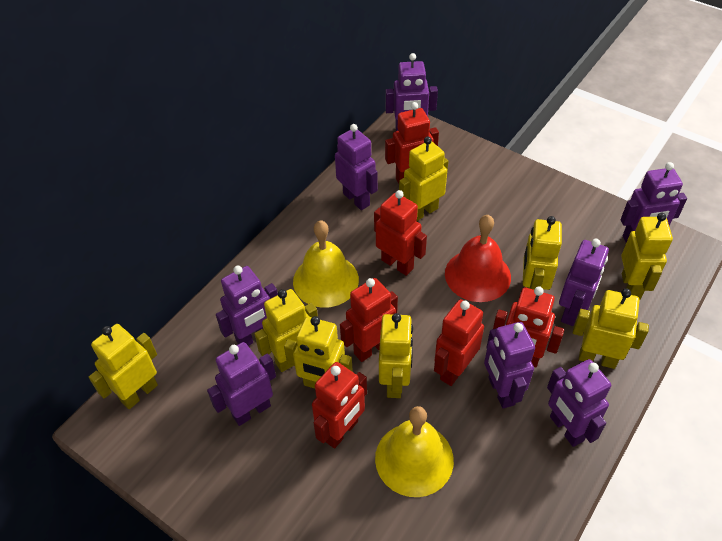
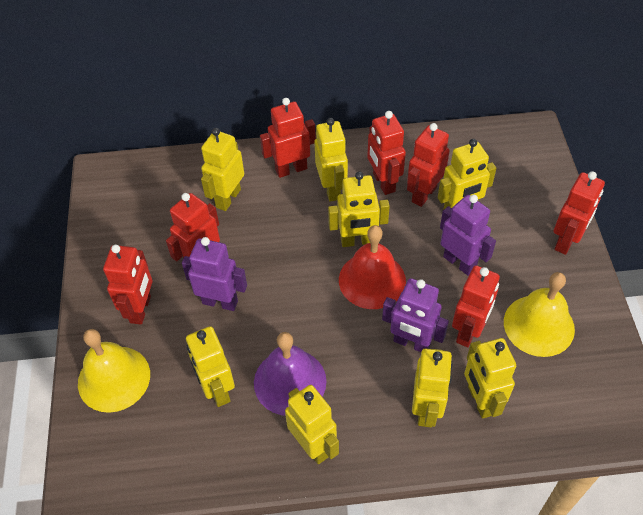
purple bell: none = 0 -> [254,332,327,416] = 1
purple robot: [207,342,276,426] [216,266,278,346] [335,124,378,210] [385,53,438,131] [484,322,535,408] [547,359,611,447] [559,239,609,326] [620,162,687,242] = 8 -> [182,237,247,311] [382,278,449,352] [440,195,496,276] = 3
red robot: [312,362,367,449] [340,278,398,362] [374,190,427,276] [385,102,439,184] [434,299,484,386] [493,286,564,367] = 6 -> [103,245,153,325] [166,193,220,261] [260,98,316,178] [367,111,406,195] [407,123,450,207] [452,266,500,347] [554,171,605,255] = 7

